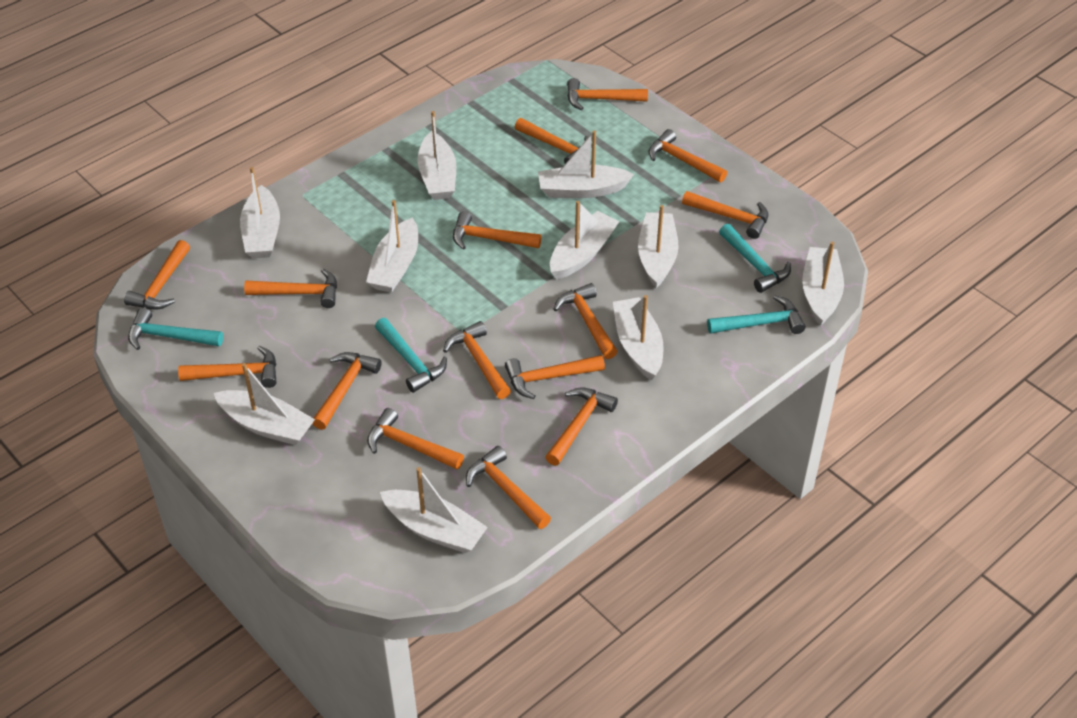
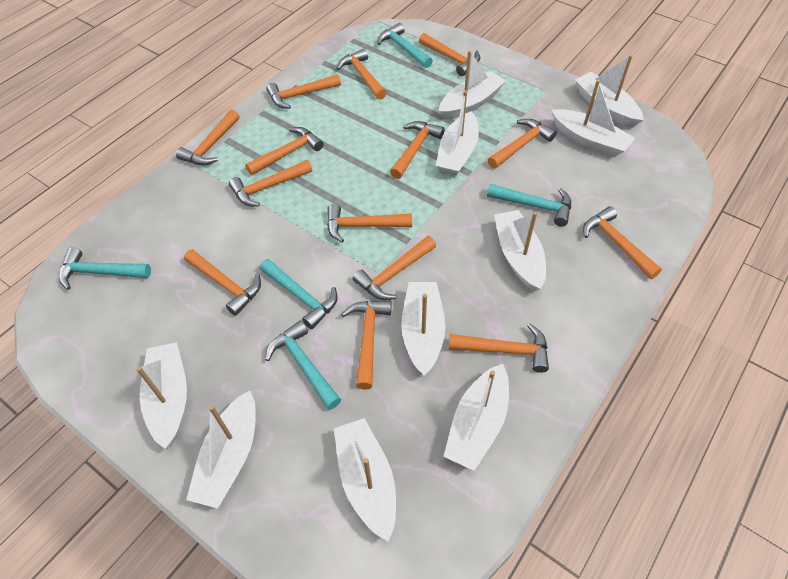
orange hammer: [124,240,190,309] [178,346,277,388] [244,269,337,308] [312,352,382,430] [367,408,464,470] [443,321,511,399] [453,211,542,250] [466,446,551,529] [505,355,605,399] [515,118,592,164] [545,387,618,466] [553,283,618,359] [567,78,648,110] [649,129,727,182] [682,191,768,239] = 15 -> [176,109,239,166] [184,249,261,316] [229,160,312,207] [245,127,324,175] [266,74,341,109] [327,204,412,242] [336,49,387,99] [341,300,391,389] [353,236,436,300] [390,121,445,179] [419,33,480,76] [449,323,549,373] [488,119,557,169] [583,206,662,279] = 14
turquoise hammer: [128,308,223,350] [375,318,447,393] [707,295,805,334] [719,224,791,293] = 4 -> [59,247,151,290] [260,259,338,329] [265,321,341,410] [377,23,433,68] [487,184,571,227] = 5

